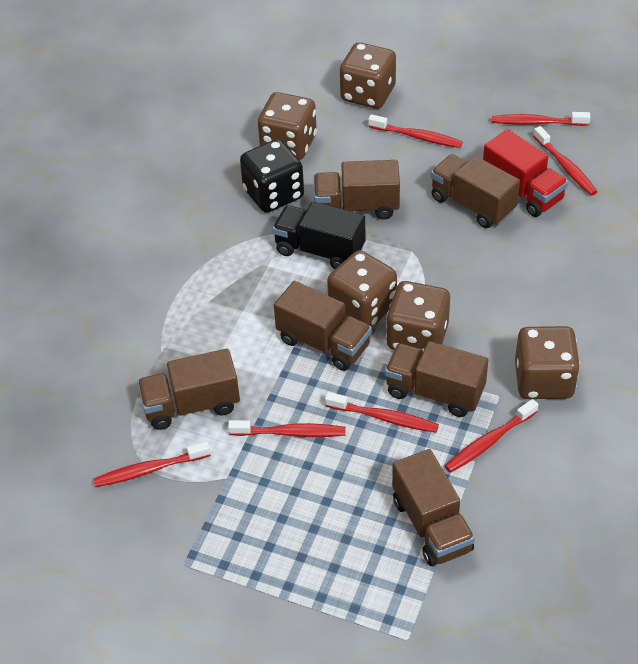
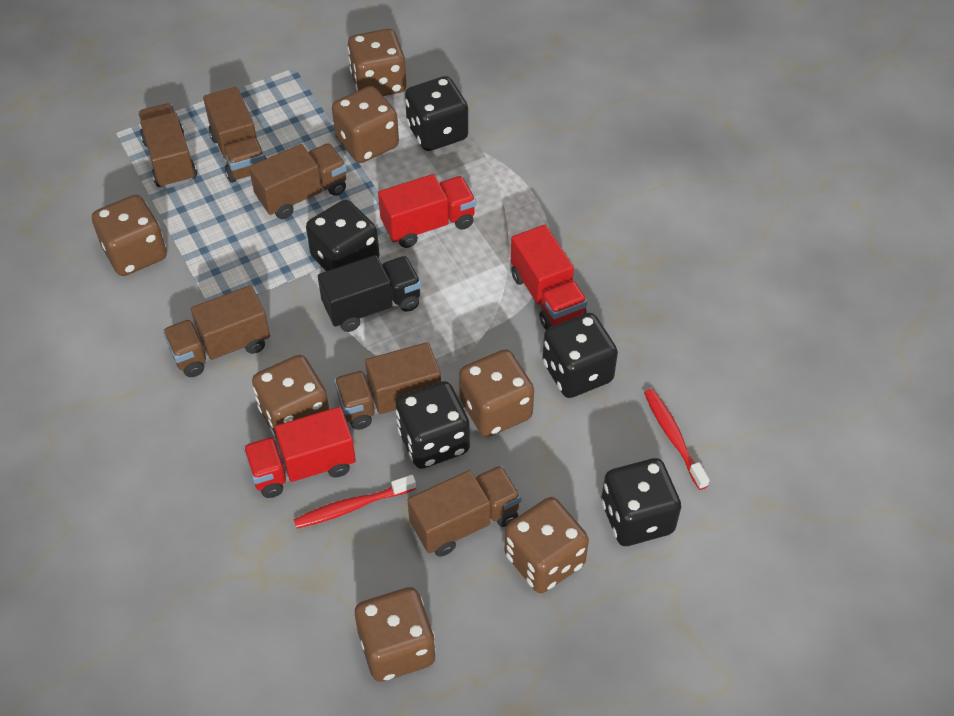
black dice: [240,139,304,213] = 1 -> [306,200,379,271] [396,381,470,469] [405,76,468,151] [542,313,618,398] [601,458,681,546] = 5
brown dice: [258,92,317,160] [327,250,397,327] [340,42,396,109] [386,281,450,351] [515,326,580,399] = 5 -> [92,195,167,276] [252,355,329,439] [332,86,399,163] [347,29,406,96] [355,587,436,682] [459,349,534,437] [505,497,589,593] = 7
red toothbrush: [93,441,211,487] [228,420,346,437] [325,392,439,433] [368,114,463,148] [445,399,538,473] [492,112,590,126] [533,126,598,196] = 7 -> [293,475,416,529] [644,389,710,490] = 2
red truck: [483,129,568,217] = 1 -> [243,407,356,498] [378,174,476,248] [511,225,588,330] = 3

